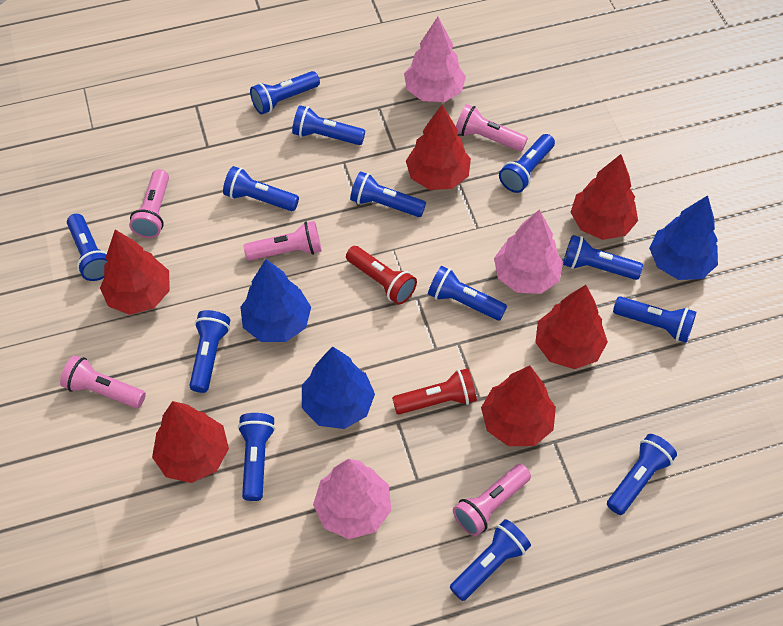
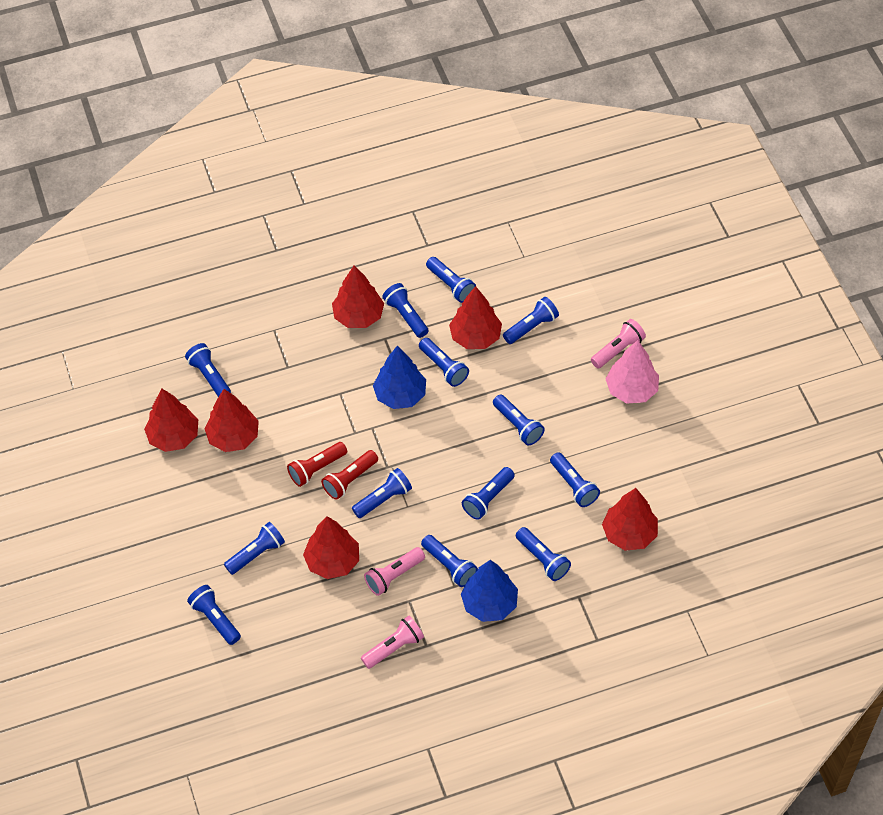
blue tree: [240,259,311,342] [302,346,375,429] [649,195,718,280] = 3 -> [373,345,426,409] [461,560,518,622] = 2
pink flashlight: [60,355,146,408] [129,169,169,238] [244,221,322,261] [453,464,531,536] [456,104,528,152] = 5 -> [361,616,424,669] [364,547,425,596] [591,319,646,368] = 3
pink tree: [313,459,391,539] [404,17,466,102] [494,209,563,294] = 3 -> [606,340,659,404] = 1

